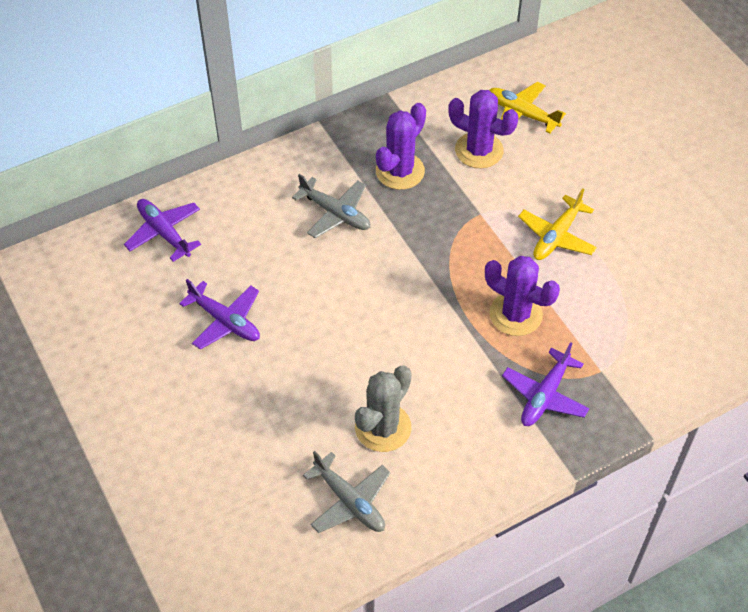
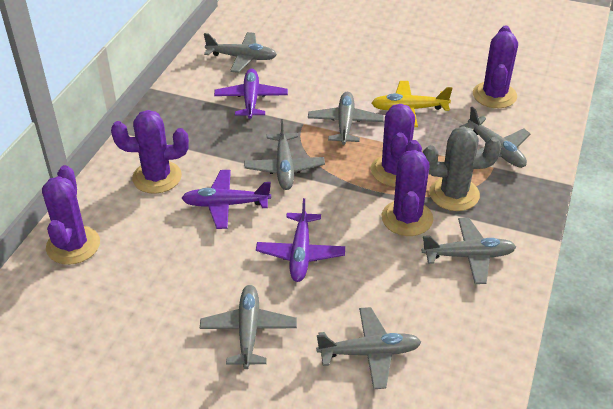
grey plane: [292,174,370,238] [303,451,391,533] = 2 -> [200,285,297,369] [204,32,277,73] [244,119,325,190] [308,92,384,145] [316,307,421,389] [422,218,516,284] [459,107,531,168] = 7
purple cactus: [376,103,426,190] [448,90,519,168] [485,256,560,336] = 3 -> [42,165,100,265] [111,110,189,194] [371,104,415,187] [382,140,433,236] [473,25,518,108] = 5
yellow plane: [490,82,566,133] [518,189,597,260] = 2 -> [372,81,452,127] = 1

